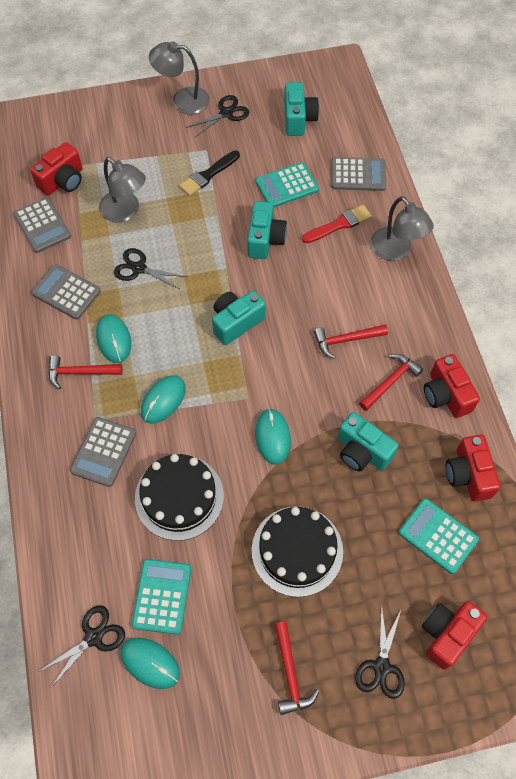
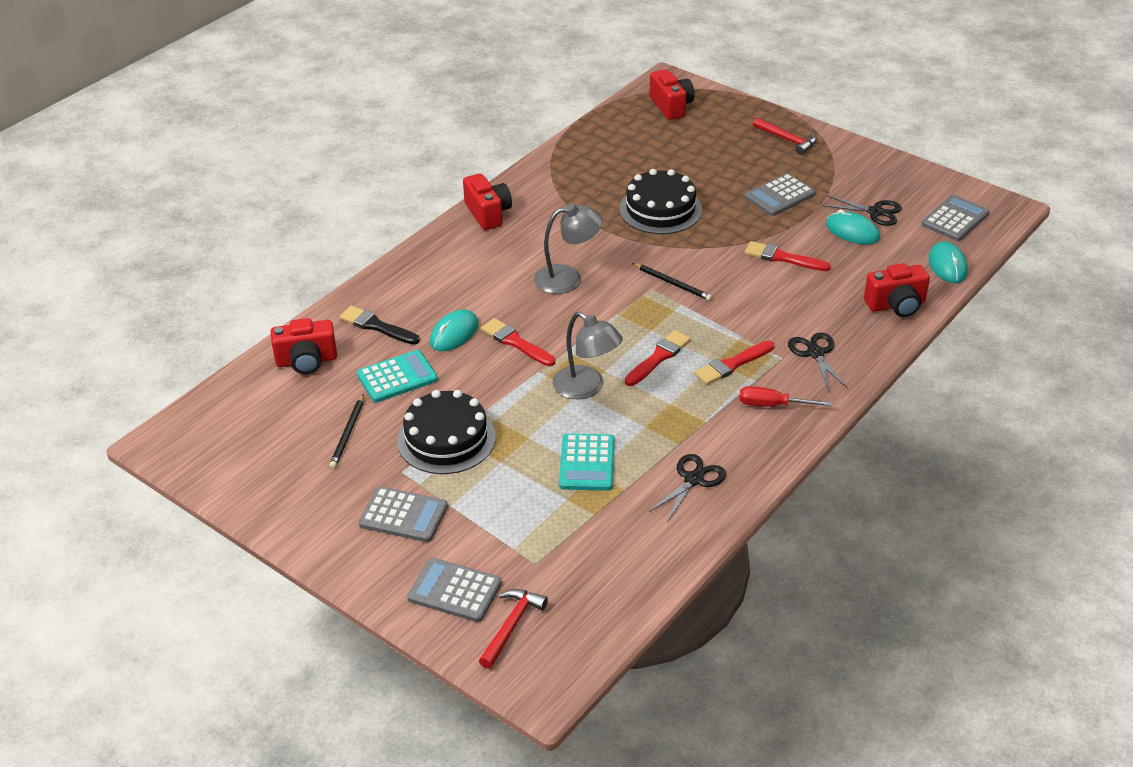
black pencil: none = 0 -> [329,394,364,469] [632,263,712,301] = 2
black scissors: [38,605,125,688] [114,248,187,289] [186,95,250,137] [355,604,405,699] = 4 -> [649,454,726,521] [788,332,848,391] [822,195,902,226] = 3
grey lamp: [99,157,146,223] [149,41,210,115] [370,196,434,261] = 3 -> [534,203,603,294] [553,312,623,399] = 2
red brush: [302,205,372,243] = 1 -> [481,318,555,366] [625,330,691,386] [694,341,774,385] [745,241,831,271] = 4
red hammer: [49,355,122,389] [274,621,319,715] [314,324,388,359] [359,354,423,411] = 4 -> [479,589,548,669] [753,118,817,155] = 2
red screwdriver: none = 0 -> [739,386,832,407] = 1
turquoise calculator: [132,559,191,635] [256,162,319,207] [399,498,479,574] = 3 -> [357,350,438,402] [559,433,614,491] = 2
turquoise camera: [212,291,266,345] [247,201,287,259] [284,82,319,136] [338,412,399,472] = 4 -> none = 0
turquoise mouse: [96,314,131,363] [121,638,180,689] [141,376,186,423] [255,409,291,465] = 4 -> [430,310,478,351] [826,210,880,245] [929,241,968,283] = 3

